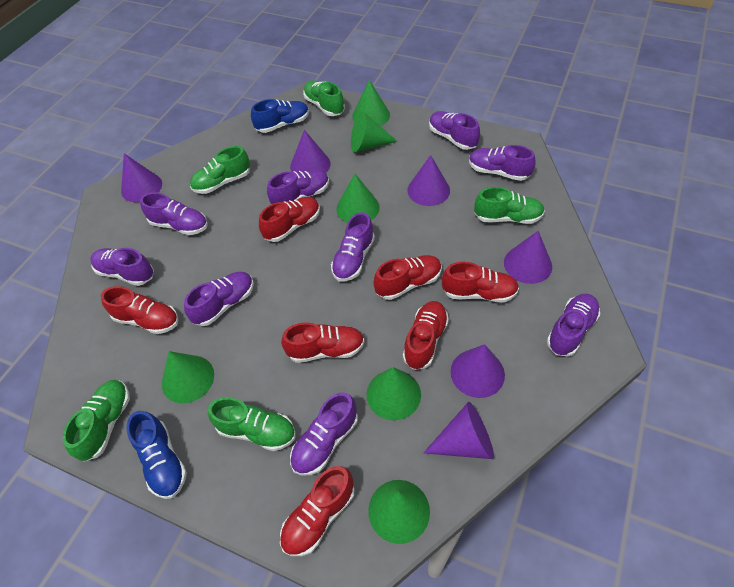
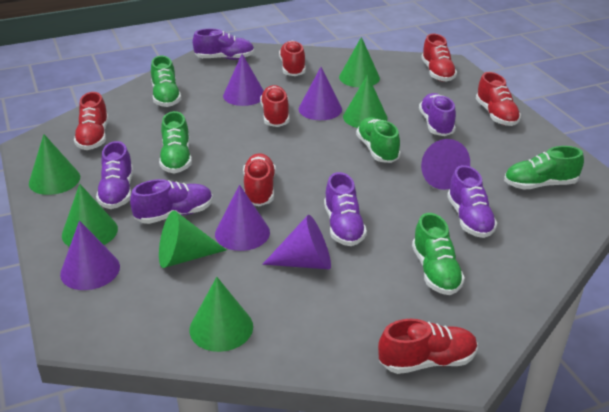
blue shoe: [127,411,187,499] [251,99,309,133] = 2 -> none = 0
purple shoe: [90,248,154,286] [140,192,208,235] [184,272,254,326] [267,170,329,204] [290,393,358,475] [331,212,375,282] [429,111,480,150] [469,145,535,181] [547,294,600,357] = 9 -> [96,141,133,209] [130,179,213,224] [193,29,255,60] [324,172,367,246] [419,93,456,136] [447,165,497,238] = 6

